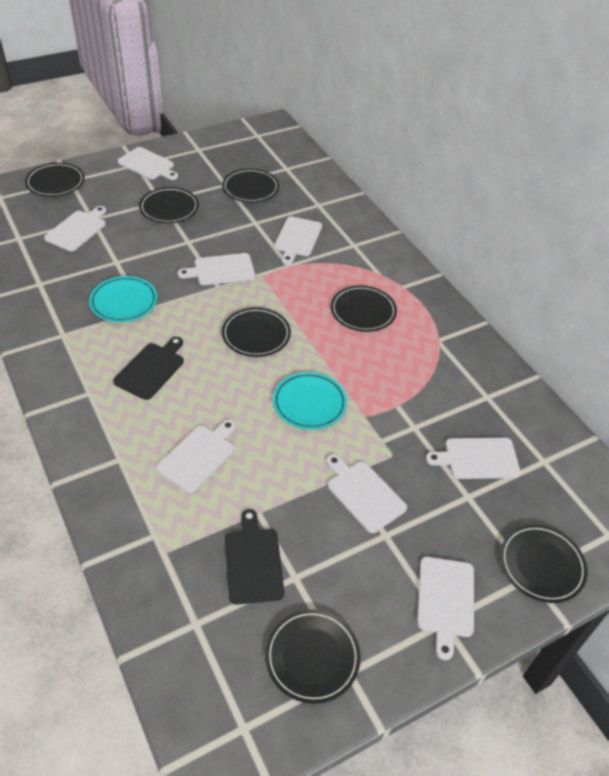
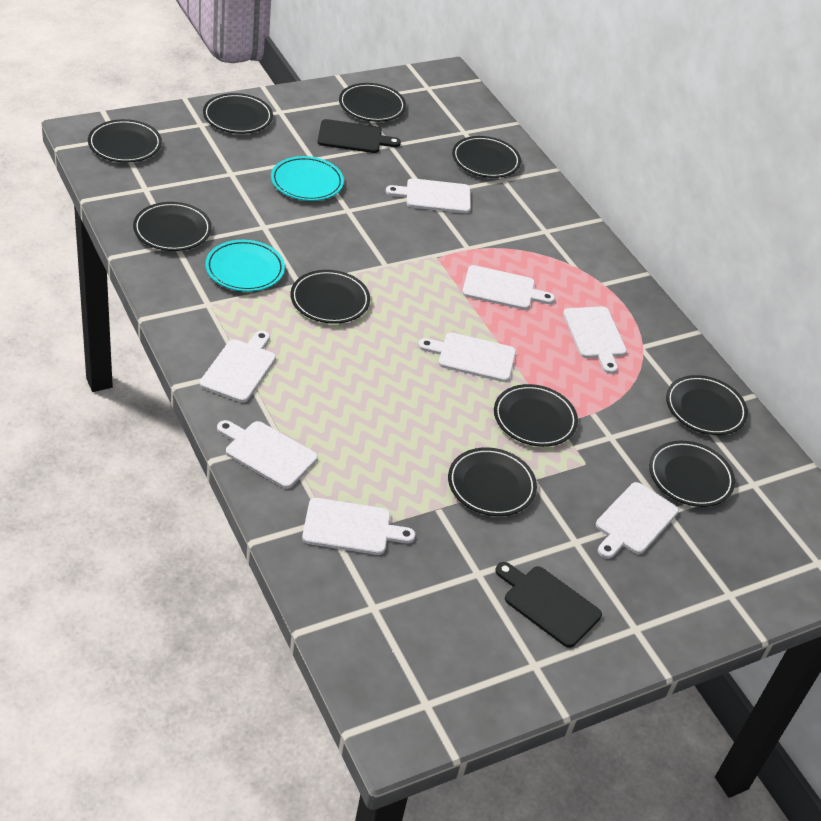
black plate: [25,163,85,197] [139,187,199,223] [222,169,279,203] [222,307,291,357] [265,609,361,704] [331,285,397,332] [500,524,587,603] = 7 -> [88,119,162,163] [133,202,212,251] [203,93,273,134] [290,270,370,324] [339,83,406,122] [448,447,537,516] [452,136,521,178] [494,384,578,447] [649,441,735,507] [666,375,748,435] = 10

